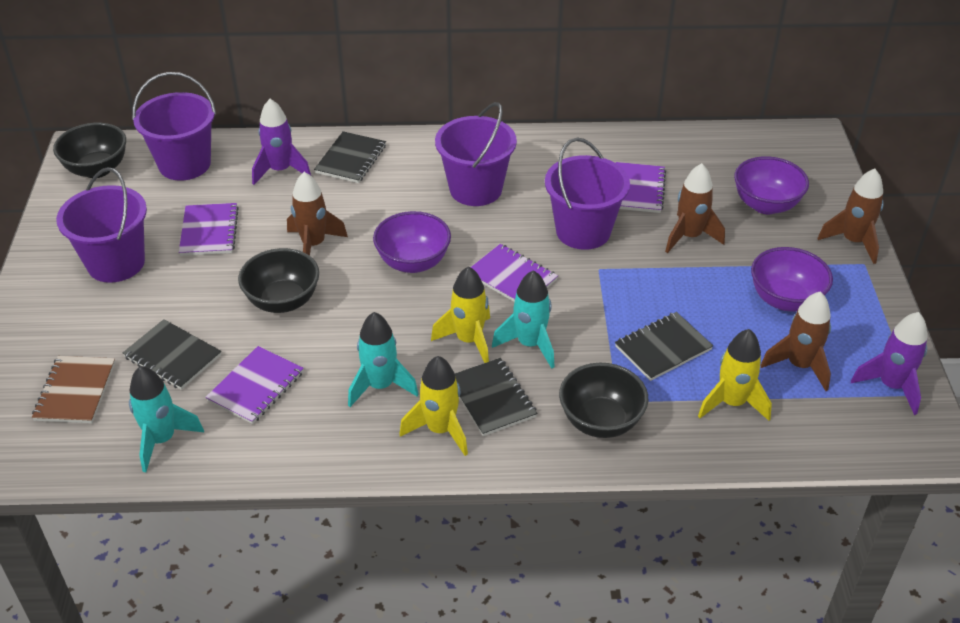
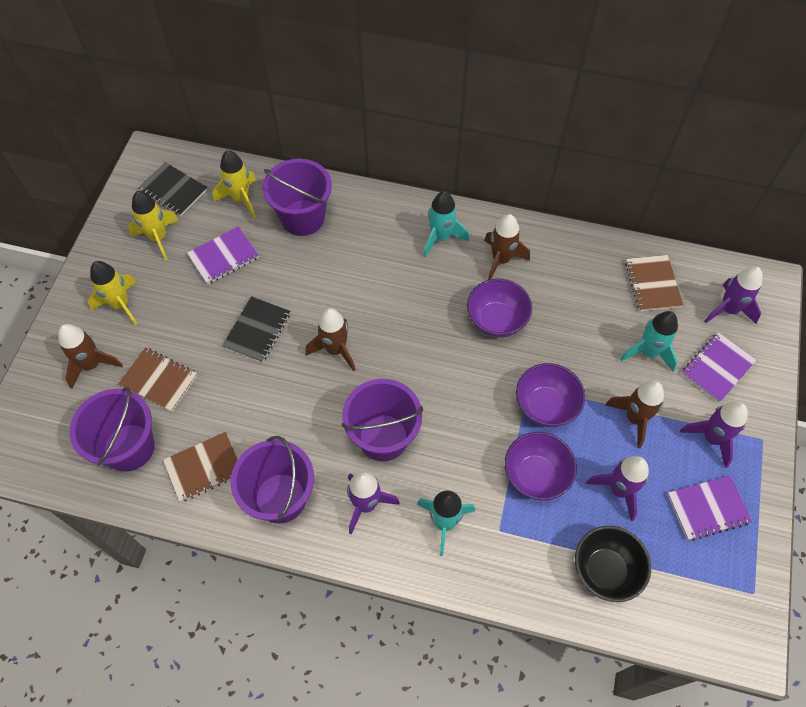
black bowl: [53,123,126,178] [238,248,319,313] [559,363,648,438] = 3 -> [575,526,651,602] = 1
black notebook: [123,319,221,390] [314,131,386,183] [455,358,537,436] [615,312,713,381] = 4 -> [138,162,207,216] [222,296,290,363] = 2
brown notebook: [32,356,115,423] = 1 -> [118,348,198,412] [163,432,238,502] [625,255,683,311] = 3
purple notebook: [179,203,239,256] [205,346,304,424] [471,244,558,302] [616,162,666,213] = 4 -> [187,226,259,285] [667,475,753,541] [682,332,756,402] = 3
purple rocket: [252,99,311,185] [851,312,927,415] = 2 -> [347,472,400,535] [586,456,649,521] [680,402,748,468] [704,266,763,324] = 4

